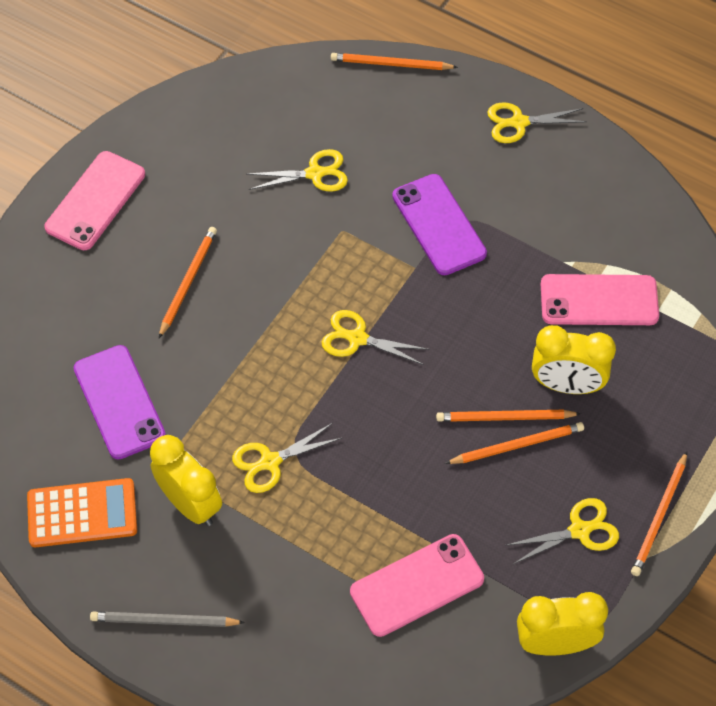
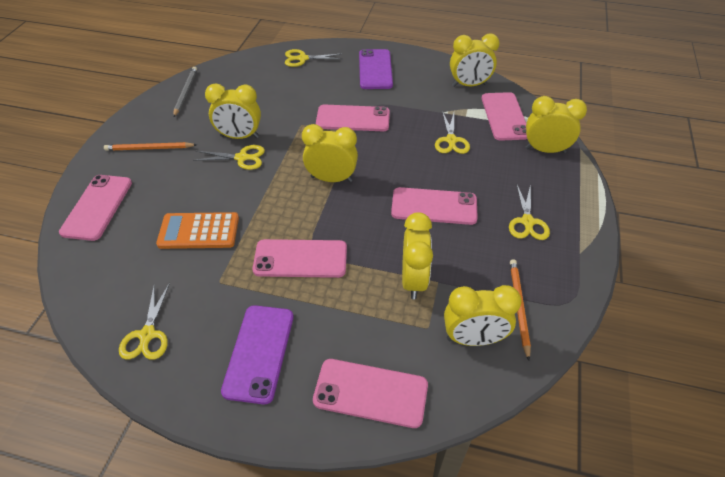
orange pencil: [159,227,217,338] [331,53,458,70] [436,410,581,422] [445,422,584,464] [631,451,687,576] = 5 -> [104,142,197,151] [510,259,531,361] = 2
pink phone: [45,151,145,250] [350,534,484,637] [541,274,659,325] = 3 -> [59,175,132,241] [252,239,347,278] [313,359,428,428] [316,105,390,131] [391,187,478,225] [482,92,527,141] = 6
yellow clock: [150,435,222,526] [517,592,608,656] [532,325,616,394] = 3 -> [205,83,261,139] [302,124,358,182] [402,212,433,300] [444,285,522,346] [450,33,500,87] [525,96,587,153] = 6

